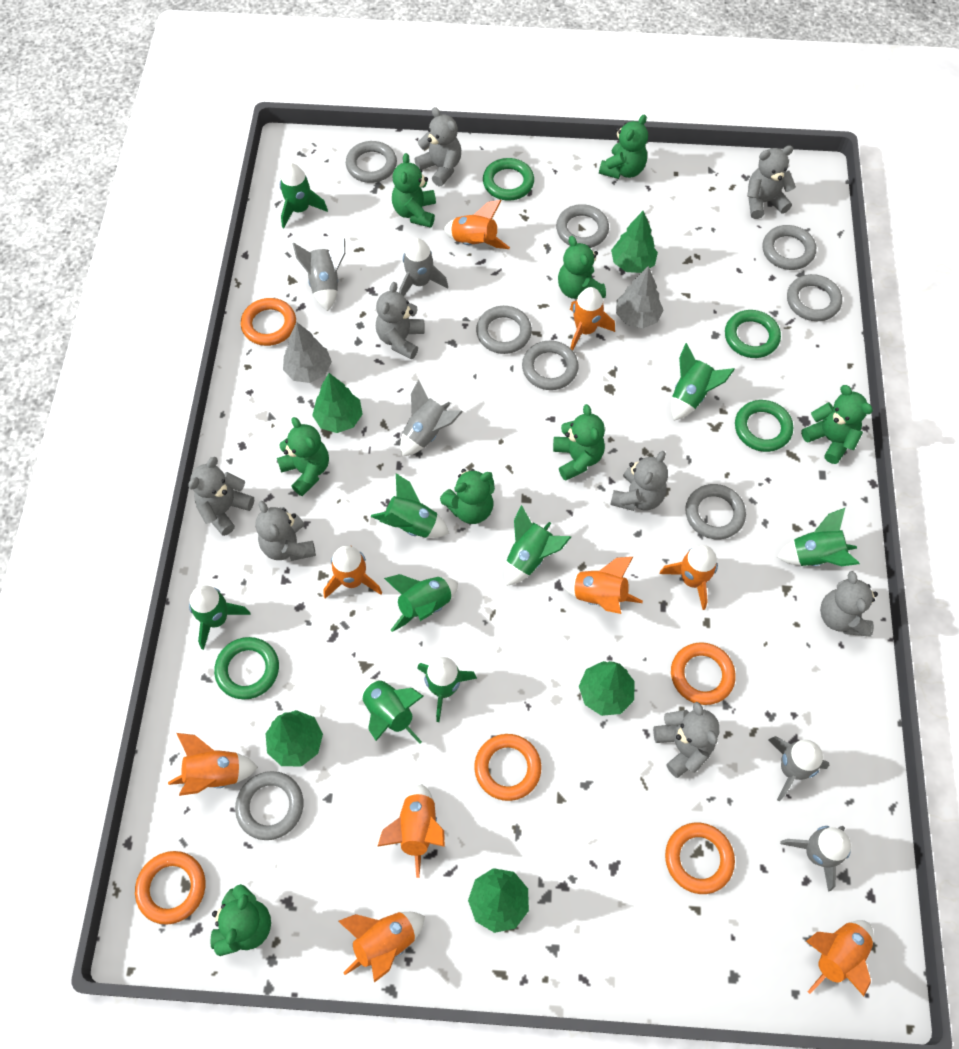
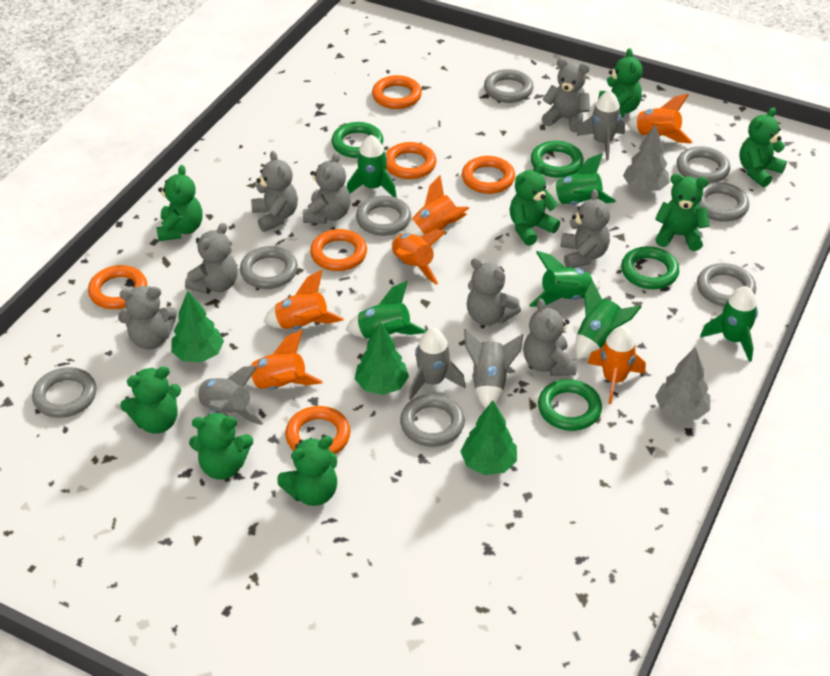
green rocket: [189,586,251,650] [280,163,328,228] [361,679,424,744] [371,473,449,538] [384,574,458,632] [417,657,477,722] [505,505,571,586] [671,343,735,421] [777,508,860,566] = 9 -> [346,281,426,338] [347,135,397,198] [529,251,600,307] [547,153,616,205] [575,280,642,359] [700,286,758,362] = 6
green tree: [265,710,323,766] [312,373,363,433] [468,868,529,933] [579,661,635,716] [611,211,658,273] = 5 -> [171,291,224,362] [355,322,409,395] [460,400,517,475] = 3
grey rocket: [292,238,345,311] [399,238,448,296] [400,380,463,457] [768,736,829,801] [780,826,851,891] = 5 -> [195,366,263,425] [409,328,466,400] [464,329,523,408] [577,90,625,160] = 4
orange ring: [135,851,206,925] [241,298,296,346] [474,734,541,801] [665,823,735,894] [671,642,736,705] = 5 -> [88,265,147,309] [285,406,351,454] [310,229,367,271] [372,75,422,109] [386,142,436,179] [462,156,515,194] = 6
orange rocket: [168,733,258,796] [323,546,382,599] [338,912,425,983] [377,784,445,878] [443,200,510,249] [561,557,643,614] [570,287,615,350] [660,545,718,610] [806,920,874,996] = 9 -> [246,330,323,390] [264,270,344,329] [391,229,446,285] [405,175,469,236] [587,326,646,404] [627,94,692,143] = 6

